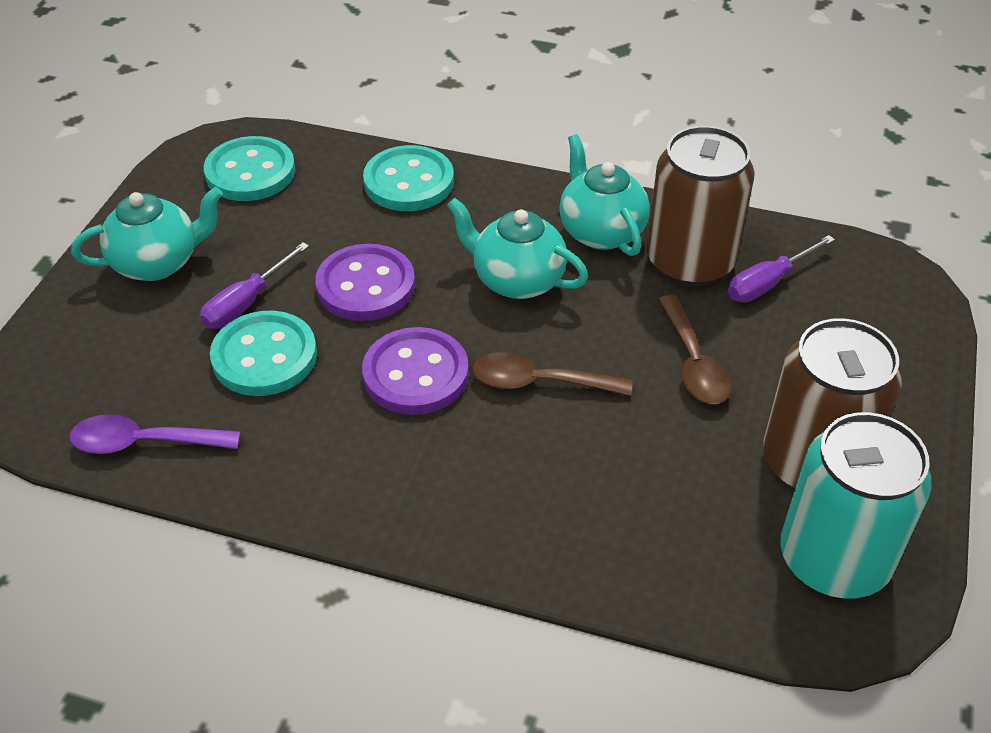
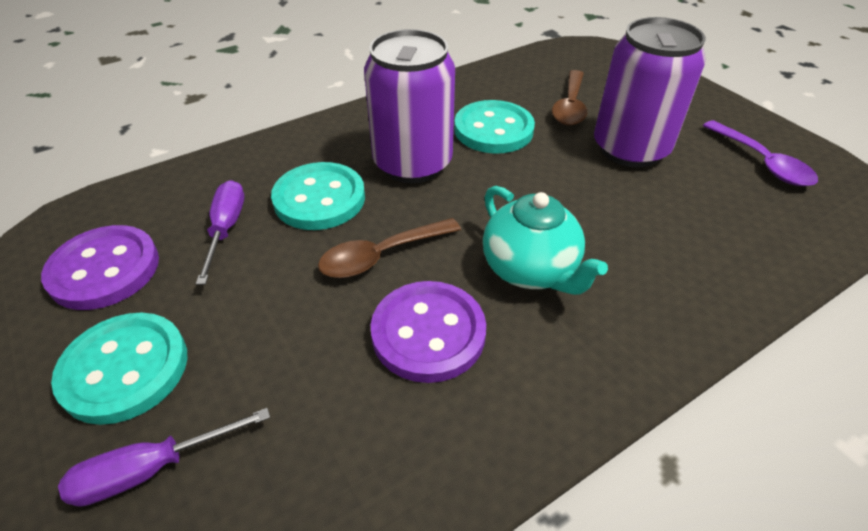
brown can: [647,126,755,286] [763,318,902,490] = 2 -> none = 0
purple can: none = 0 -> [364,29,455,183] [594,17,706,167] = 2
turquoise can: [780,412,932,599] = 1 -> none = 0
turquoise teapot: [71,187,223,281] [447,198,588,299] [559,134,650,256] = 3 -> [483,186,608,295] = 1

